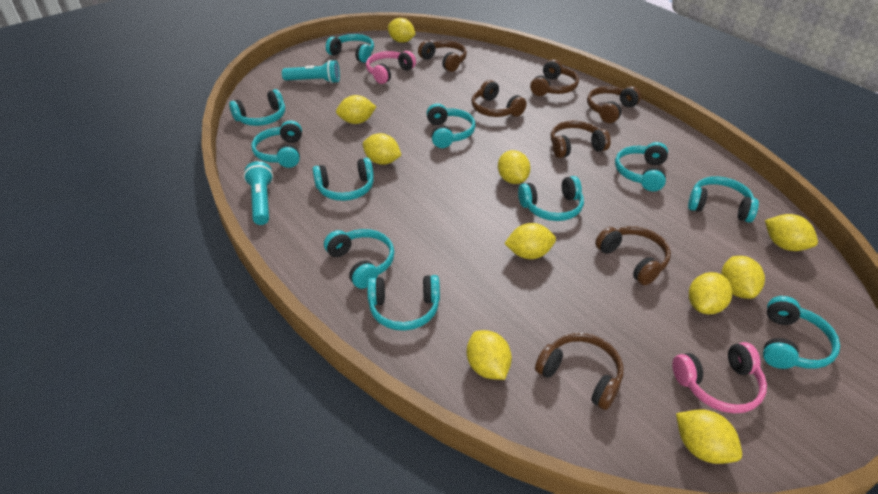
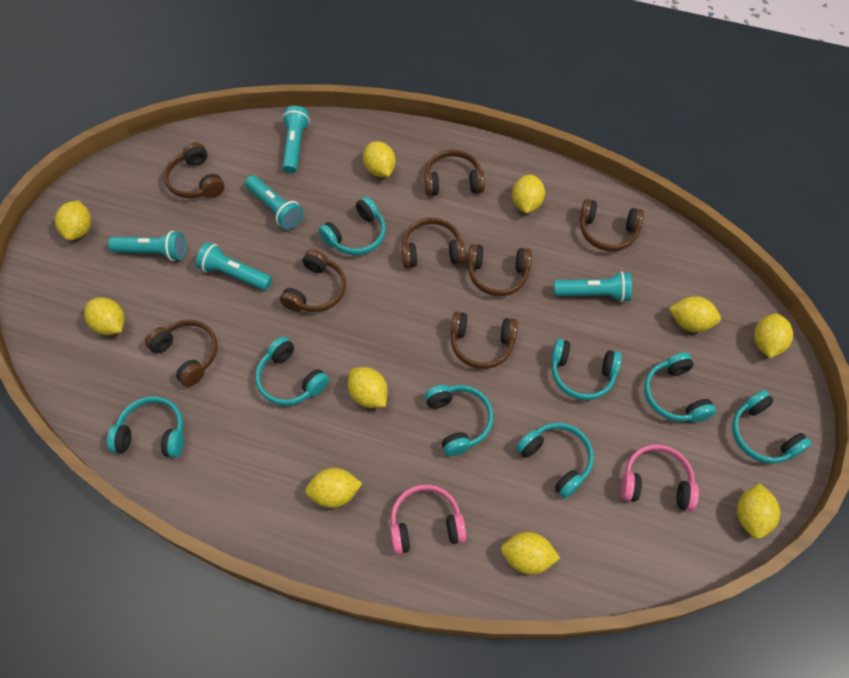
brown headphones: [418,40,467,72] [471,80,527,117] [530,59,579,96] [535,333,623,410] [551,120,611,158] [587,86,641,123] [595,226,671,285] = 7 -> [145,319,217,387] [164,142,224,198] [280,249,346,312] [402,218,465,268] [424,150,485,196] [450,312,518,369] [468,244,532,296] [580,199,644,251] = 8
turquoise flashlight: [244,161,273,225] [282,60,340,84] = 2 -> [108,231,186,261] [196,242,272,290] [245,175,304,229] [282,106,310,173] [554,271,632,302] = 5
turquoise headphones: [229,89,285,126] [252,120,302,168] [312,158,374,201] [324,229,395,289] [326,34,374,63] [367,275,440,331] [427,103,475,148] [518,176,584,221] [615,142,668,191] [688,176,759,223] [763,296,840,369] = 11 -> [107,396,184,458] [255,337,329,406] [319,197,386,255] [424,385,493,456] [516,423,594,499] [551,339,622,400] [644,353,716,422] [732,390,812,464] = 8

